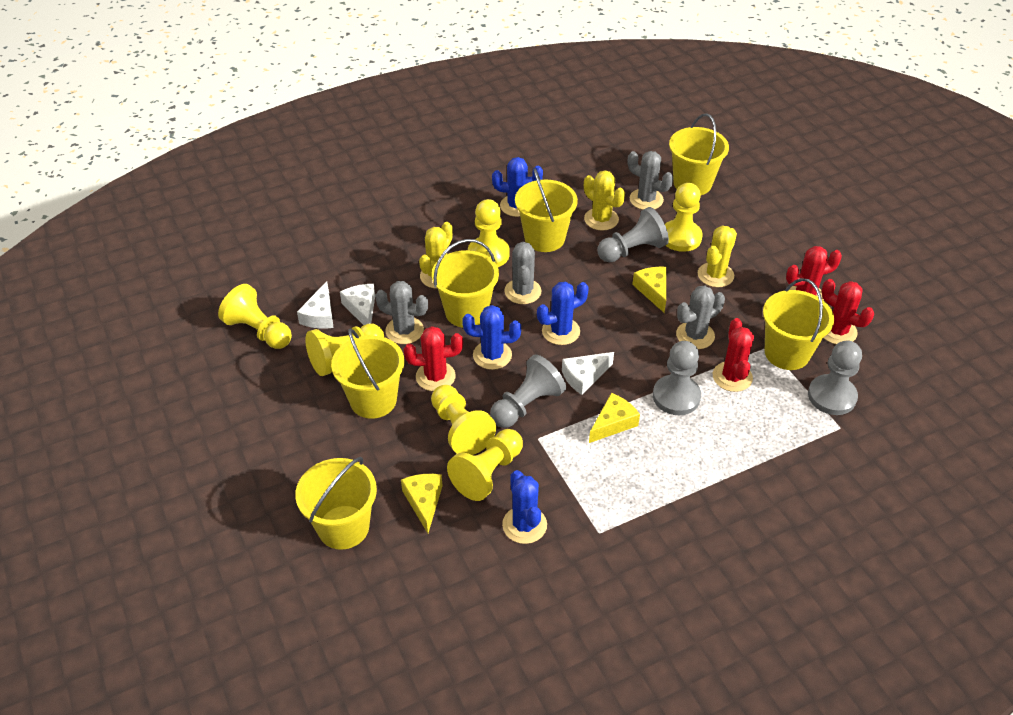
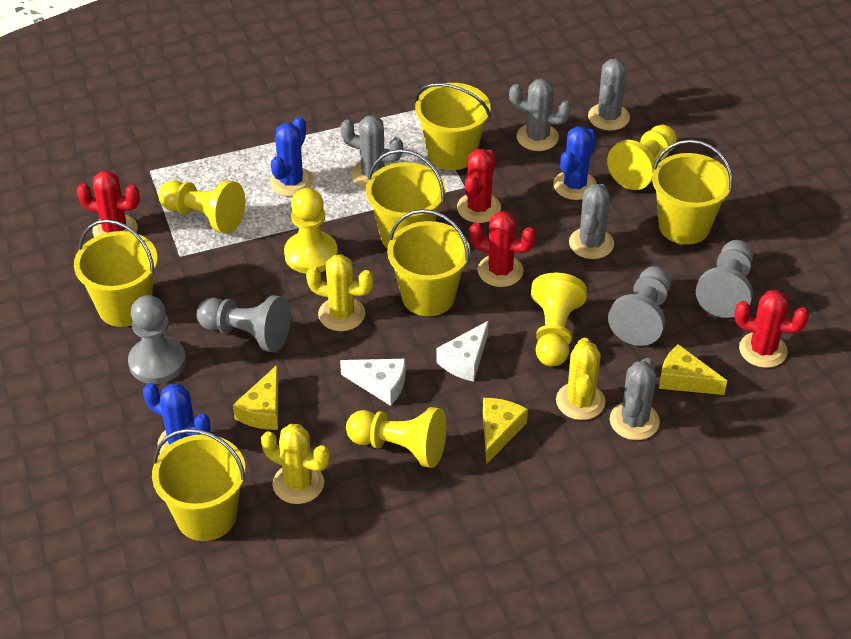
blue cactus: [462,305,521,370] [492,157,543,217] [502,470,547,544] [537,282,589,345] = 4 -> [143,383,210,453] [270,116,313,196] [553,126,597,200] = 3
grey cactus: [375,281,428,344] [504,242,542,304] [628,151,673,210] [676,286,725,349] = 4 -> [340,115,403,188] [509,79,571,151] [569,184,614,259] [588,59,630,130] [610,358,660,440] = 5
white cheese: [297,281,334,329] [340,284,375,325] [562,352,614,395] = 3 -> [340,359,405,406] [436,321,489,382] = 2
yellow pawn: [218,284,292,349] [305,324,384,376] [431,385,496,455] [447,429,523,501] [468,199,510,267] [665,183,703,252] = 6 -> [159,180,245,234] [284,188,338,274] [346,407,447,468] [531,273,587,366] [607,125,677,190] = 5

